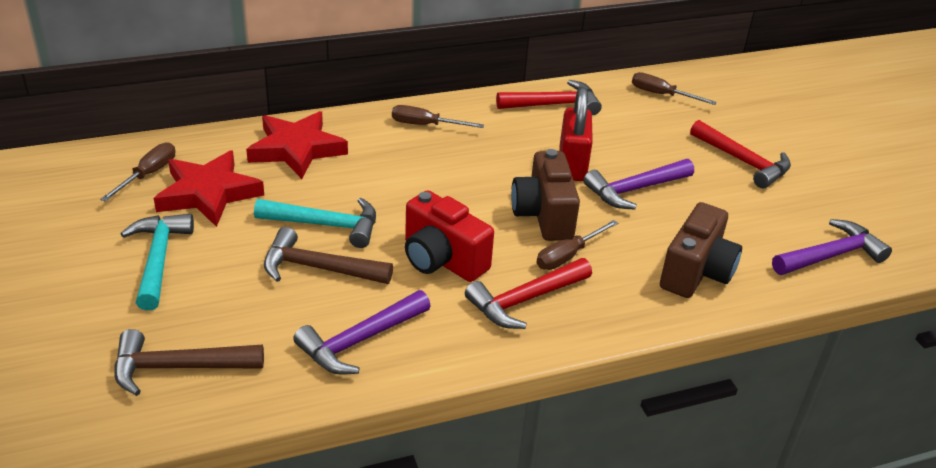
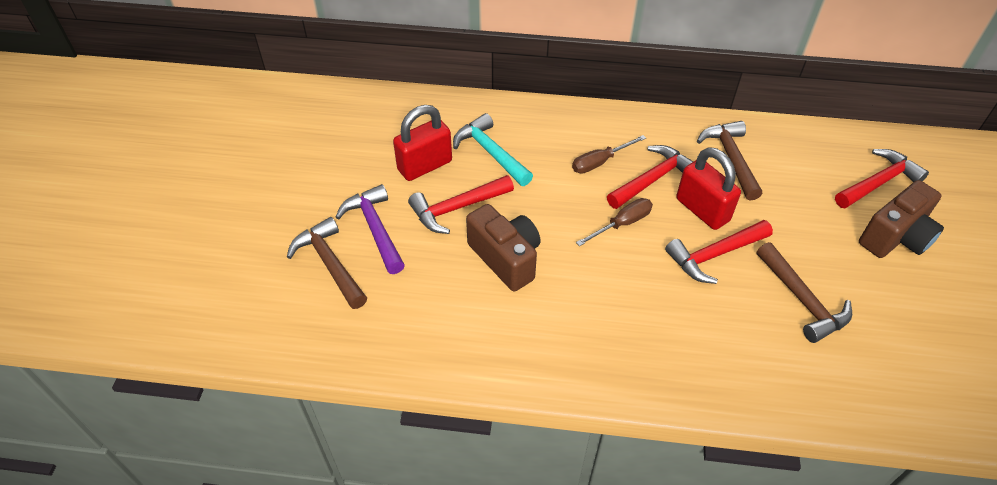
brown hammer: [114,329,264,396] [264,227,393,284] = 2 -> [287,217,367,309] [697,121,762,201] [757,242,852,343] = 3
brown screwdriver: [100,142,175,202] [392,105,484,128] [536,220,618,270] [632,72,717,105] = 4 -> [572,135,646,174] [576,198,653,246] = 2
purple hammer: [293,290,431,375] [583,159,694,210] [772,219,892,275] = 3 -> [336,184,405,274] = 1
red camera: [405,190,494,282] = 1 -> none = 0
red hammer: [465,258,592,329] [496,80,602,115] [690,120,791,188] = 3 -> [408,175,514,234] [607,145,693,209] [665,220,773,284] [835,149,929,209] = 4
red padlock: [559,87,593,181] = 1 -> [393,105,452,181] [676,147,741,230] = 2
red star: [154,150,264,227] [246,111,348,179] = 2 -> none = 0
turquoise hammer: [121,214,194,310] [254,198,376,248] = 2 -> [453,113,533,186] = 1

